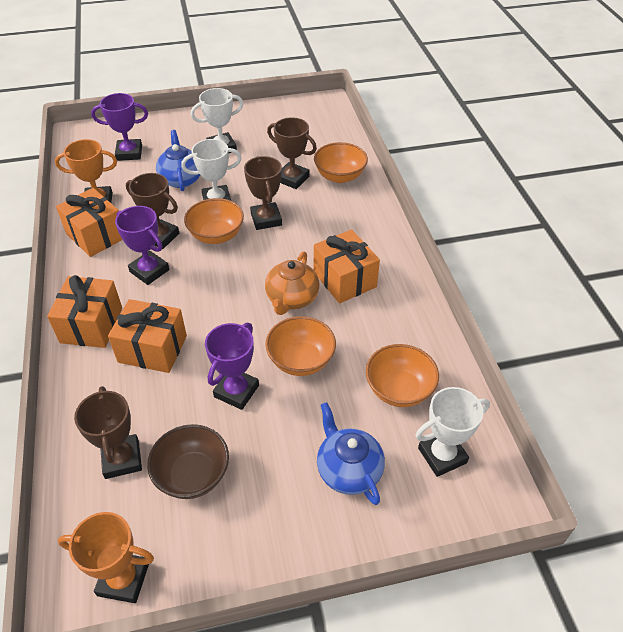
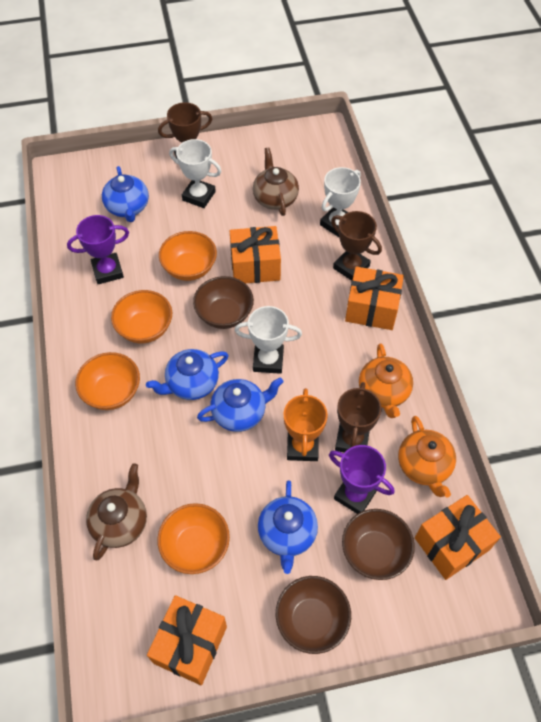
blue teapot: [156,130,200,191] [317,402,385,505] = 2 -> [102,166,149,222] [146,349,229,400] [197,377,283,432] [258,480,318,574] = 4
brown bowl: [147,424,229,499] = 1 -> [193,276,254,329] [276,576,351,654] [342,509,415,580] = 3
brown teapot: none = 0 -> [86,463,147,560] [253,147,299,216] = 2
brown trophy: [74,386,142,479] [126,173,179,249] [244,156,282,230] [267,117,317,189] = 4 -> [158,102,212,159] [331,211,382,281] [335,382,381,453] = 3
orange teapot: [265,251,320,315] = 1 -> [359,343,413,418] [398,416,456,497] = 2
orange trophy: [55,139,117,203] [58,512,154,603] = 2 -> [284,388,328,461] = 1
purple trophy: [91,93,148,161] [115,206,169,285] [205,323,259,410] = 3 -> [67,215,129,284] [329,445,394,514] = 2

